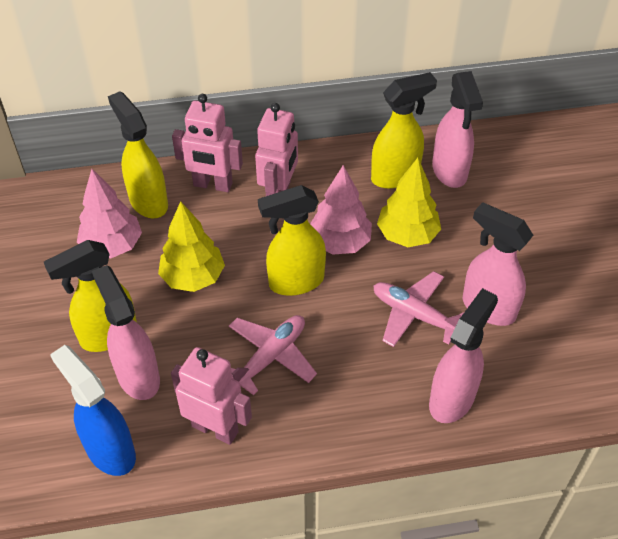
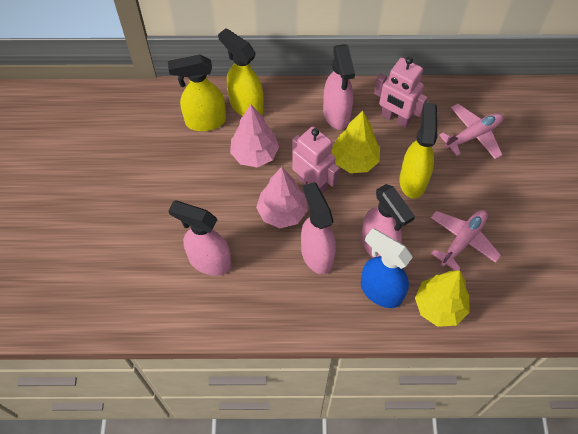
pink robot: [171,347,252,445] [172,94,243,192] [255,103,298,196] = 3 -> [292,127,339,194] [374,57,428,128] = 2
yellow spray bottle: [44,240,137,352] [108,91,168,218] [258,185,326,296] [371,72,437,189] = 4 -> [168,55,226,131] [218,28,264,116] [399,103,438,199] = 3

